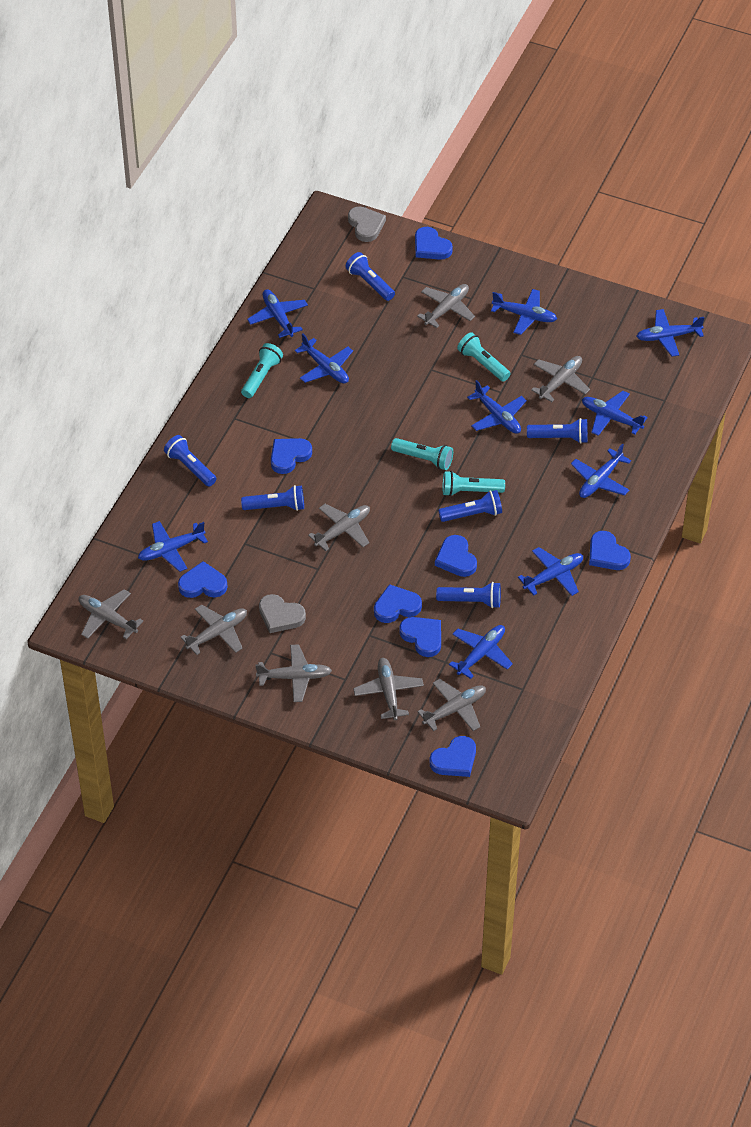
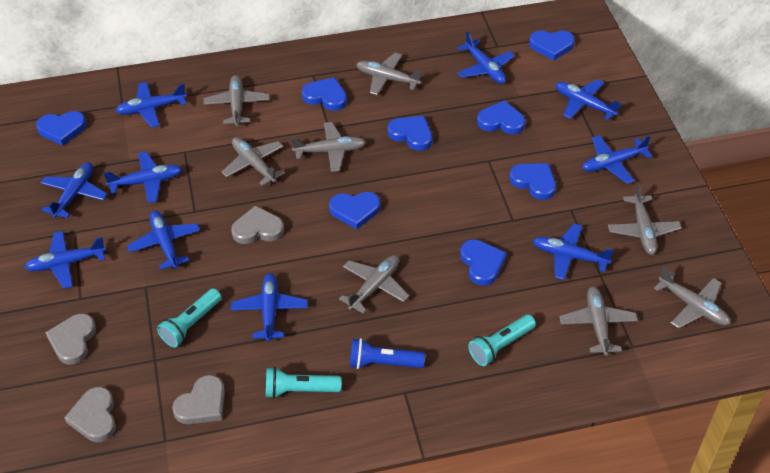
blue flashlight: [164,435,216,487] [241,485,304,511] [345,252,395,301] [436,582,501,608] [438,490,502,522] [527,418,588,444] = 6 -> [350,338,425,369] = 1
grey heart: [259,594,306,633] [348,207,386,242] = 2 -> [45,313,96,365] [64,387,116,442] [172,375,225,424] [231,205,284,244] = 4
turquoise flashlight: [241,343,283,398] [391,438,453,470] [443,471,505,496] [457,332,511,382] = 4 -> [157,288,222,348] [266,367,341,398] [468,315,536,366] = 3

